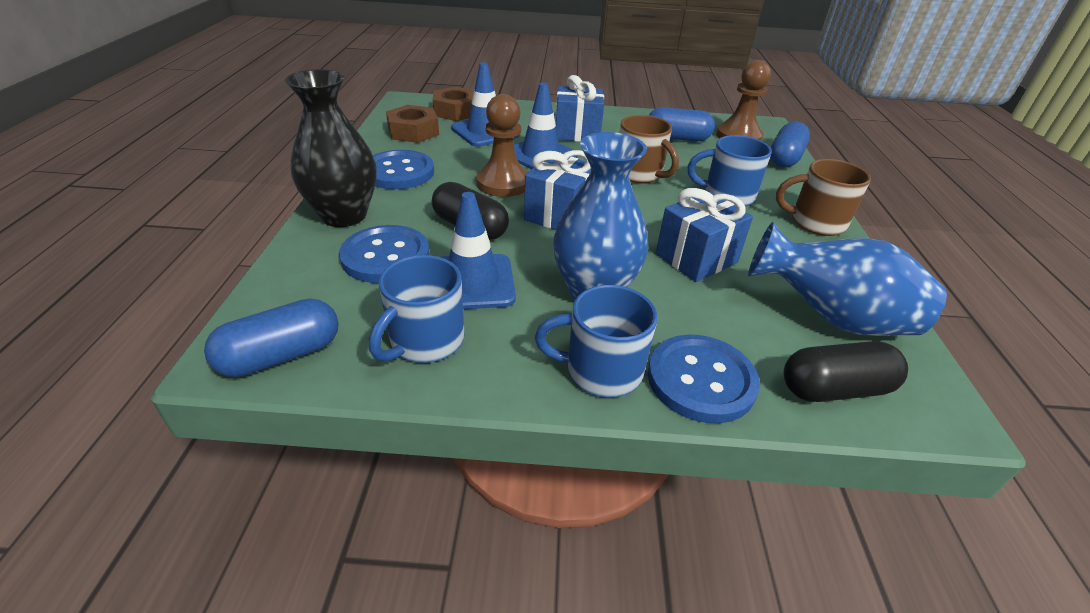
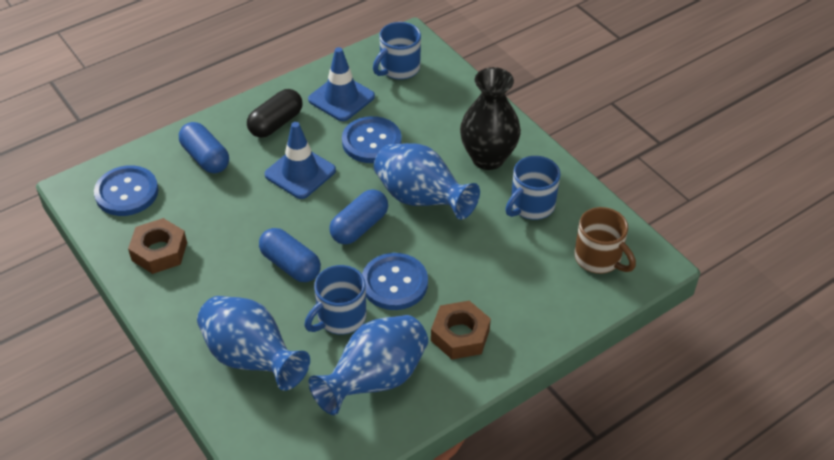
black capsule: [432,182,509,240] [784,341,908,402] = 2 -> [247,89,302,138] = 1
blue gift: [524,150,591,230] [555,75,604,142] [656,188,753,282] = 3 -> none = 0
blue traffic cone: [441,192,516,309] [451,62,519,147] [514,83,578,169] = 3 -> [265,122,336,199] [308,47,375,121] = 2
blue vase: [553,132,648,301] [748,222,947,336] = 2 -> [197,296,310,391] [308,315,428,415] [374,143,480,220] = 3
brown mug: [620,115,679,183] [776,159,871,236] = 2 -> [574,207,636,274] = 1
brown pawn: [476,94,528,197] [716,60,771,141] = 2 -> none = 0

